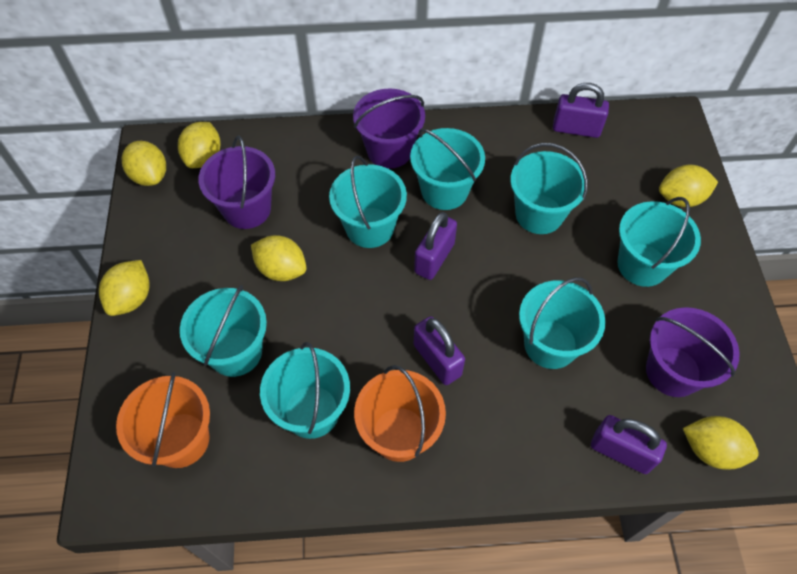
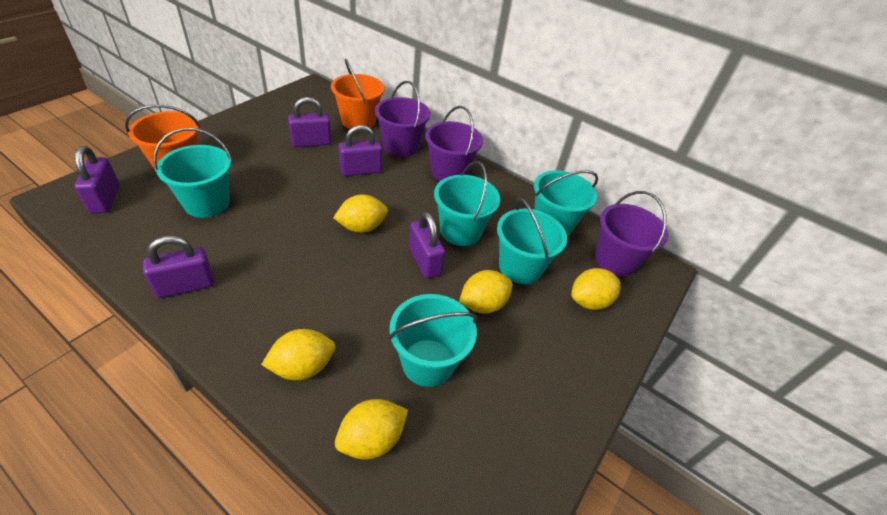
purple padlock: [414,212,457,280] [414,316,465,385] [553,83,609,138] [591,415,667,474] = 4 -> [74,146,120,214] [143,236,214,298] [288,97,331,147] [339,125,382,176] [409,212,445,279] = 5
turquoise bucket: [180,285,267,377] [260,342,350,439] [329,156,407,248] [410,128,485,210] [510,143,588,234] [519,277,605,369] [617,197,701,287] = 7 -> [153,128,232,218] [389,294,478,387] [434,161,500,246] [497,198,567,284] [534,170,598,236] = 5
yellow lemon: [99,260,149,316] [122,141,166,186] [178,122,221,168] [251,235,306,281] [659,165,718,207] [683,416,759,470] = 6 -> [261,329,336,380] [333,194,388,233] [335,399,408,459] [459,270,513,313] [571,268,621,310] = 5

